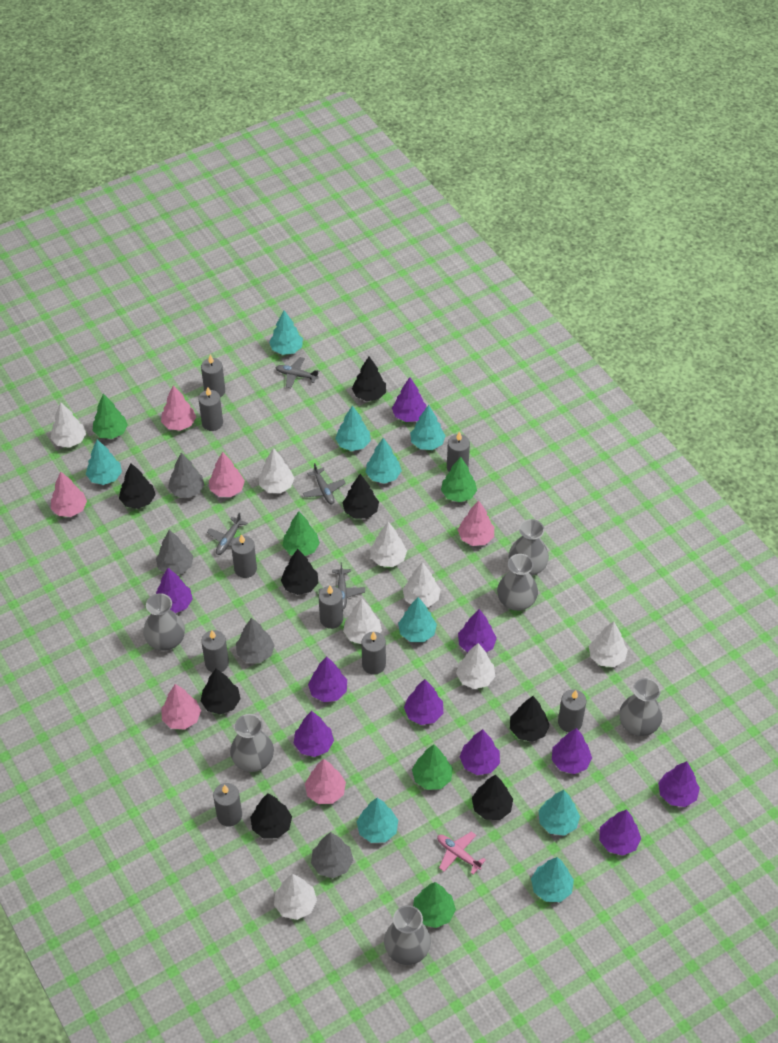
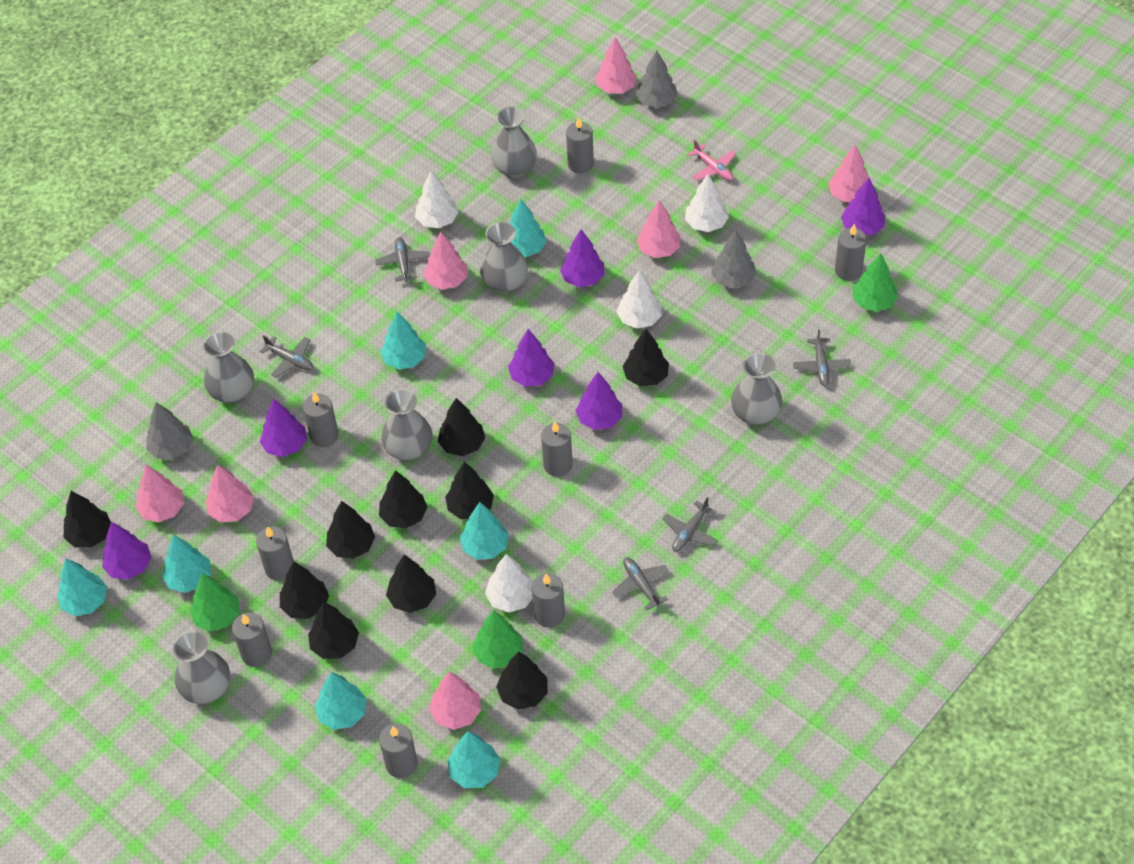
black tree: [119,463,156,509] [201,669,240,715] [250,793,292,838] [281,549,318,595] [342,474,379,519] [352,356,386,401] [472,775,513,820] [510,696,550,742] = 8 -> [64,491,111,548] [280,561,329,619] [308,602,359,659] [326,501,375,559] [379,470,427,529] [386,554,436,613] [438,398,485,456] [445,462,494,519] [496,651,548,710] [623,329,669,386] = 10
green tree: [93,394,128,439] [283,511,320,556] [412,744,453,790] [413,882,456,928] [441,457,477,502] = 5 -> [190,573,239,631] [472,610,523,669] [852,253,898,312] = 3
grey candle: [198,387,223,431] [201,355,225,397] [201,630,229,673] [213,783,242,827] [231,534,257,578] [319,586,343,629] [362,631,386,675] [447,431,470,472] [558,689,586,733] = 9 -> [232,613,272,667] [256,526,294,581] [303,392,339,447] [379,723,418,778] [532,573,565,628] [541,422,573,477] [566,117,594,174] [835,224,866,281] = 8
grey plane: [207,513,247,555] [275,357,319,388] [303,463,346,504] [319,562,365,609] = 4 -> [260,335,313,378] [375,237,430,282] [612,557,669,610] [662,497,718,552] [793,329,851,386] = 5
grey tree: [156,530,193,575] [168,453,205,498] [236,618,275,663] [311,832,353,878] = 4 -> [146,402,193,459] [636,50,678,108] [711,230,756,288] = 3
pink tree: [51,471,87,517] [161,385,196,431] [161,684,201,730] [209,452,245,497] [305,759,346,804] [458,500,494,546] = 6 -> [135,465,184,522] [206,465,254,522] [423,232,468,290] [429,671,481,730] [595,37,637,93] [637,200,680,258] [828,145,869,202] = 7
purple tree: [156,568,193,613] [294,711,334,757] [308,656,347,702] [392,377,426,422] [404,679,443,725] [458,609,497,653] [460,729,500,775] [552,728,592,774] [599,810,641,856] [658,761,700,807] = 10 -> [102,522,152,580] [260,399,307,457] [508,329,554,387] [560,229,604,287] [575,372,622,430] [841,178,885,235] = 6
turquoise tree: [86,440,122,485] [269,310,303,355] [335,405,371,451] [357,798,398,843] [366,438,402,484] [398,597,437,642] [410,405,446,450] [531,857,574,902] [539,790,580,836] = 9 -> [57,558,107,616] [162,535,211,593] [315,672,367,730] [380,312,426,369] [447,731,500,788] [460,502,509,560] [509,200,547,257] = 7
white tree: [51,402,86,448] [259,448,294,493] [274,874,317,920] [343,599,382,644] [370,522,407,567] [402,562,441,607] [456,643,495,689] [589,622,628,667] = 8 -> [415,171,458,228] [485,554,534,613] [616,270,662,328] [685,174,729,232] = 4

